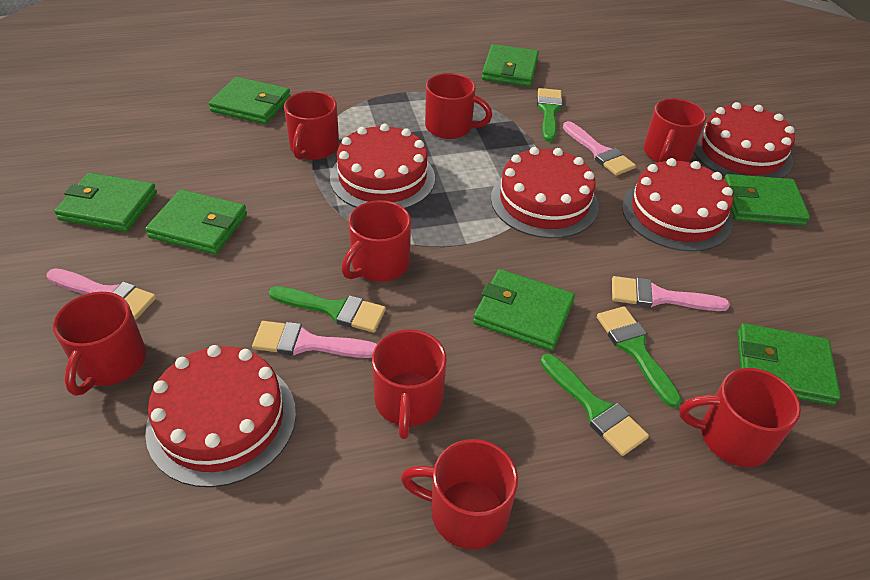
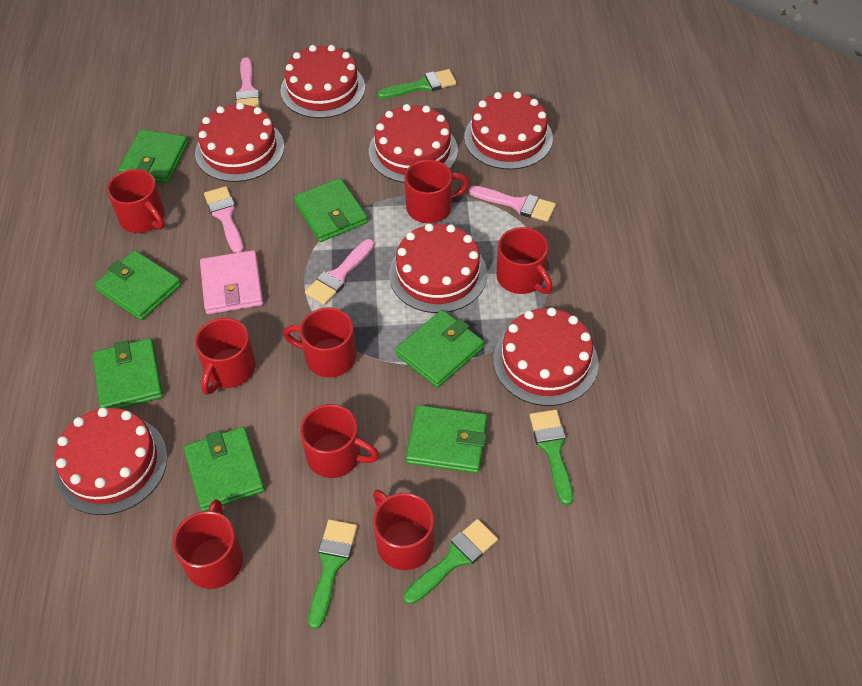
pink wallet: none = 0 -> [200,250,263,314] = 1
red cake: [145,345,296,487] [330,124,435,209] [491,147,599,238] [622,158,733,252] [694,102,795,178] = 5 -> [54,407,168,515] [195,103,284,182] [280,45,365,118] [369,104,458,183] [389,223,487,313] [464,91,553,170] [494,307,599,406] = 7

